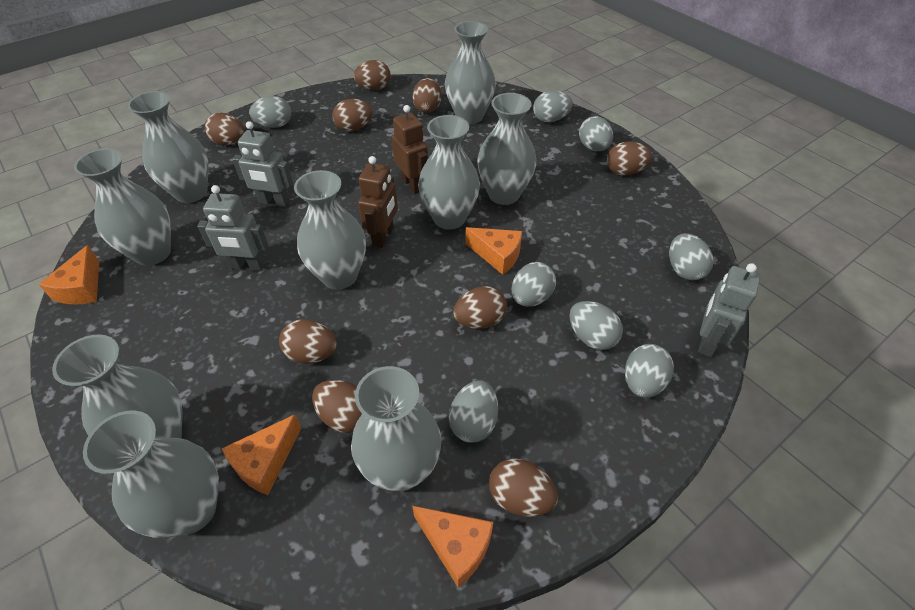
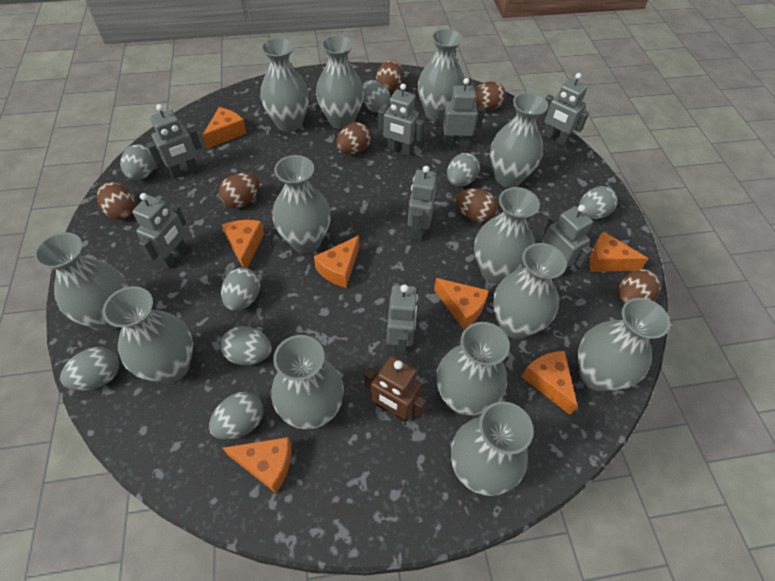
brown egg: [205,113,245,145] [279,319,337,363] [312,380,362,433] [332,99,373,131] [353,60,391,90] [412,78,442,113] [453,286,507,329] [489,458,558,517] [607,141,652,176] = 9 -> [97,182,135,220] [219,173,259,208] [336,122,371,154] [376,60,403,92] [455,188,497,222] [475,81,506,110] [619,269,661,304] = 7
brown robot: [358,156,398,248] [392,105,428,194] = 2 -> [364,356,426,423] = 1
grey robot: [197,185,268,271] [232,121,293,207] [698,263,760,357] = 3 -> [132,193,187,269] [146,104,202,179] [378,84,424,156] [387,284,418,355] [407,166,437,241] [436,78,485,148] [541,73,589,146] [542,205,593,278] = 8
grey vase: [52,334,182,439] [74,148,171,266] [83,411,219,538] [128,91,208,203] [294,170,366,290] [351,366,441,491] [418,115,480,230] [445,21,496,124] [477,93,537,205] = 9 -> [34,232,128,331] [103,286,193,383] [260,37,309,132] [271,335,344,429] [272,155,331,253] [316,35,364,129] [418,29,465,121] [437,322,510,416] [451,401,534,496] [474,187,540,284] [490,92,548,188] [493,243,567,339] [578,298,670,391] = 13
orange cheese: [39,245,99,305] [221,415,301,495] [412,506,493,588] [465,227,522,275] = 4 -> [203,107,247,149] [222,220,264,268] [223,437,292,493] [314,235,359,288] [434,278,489,329] [522,351,578,415] [589,231,648,272] = 7

